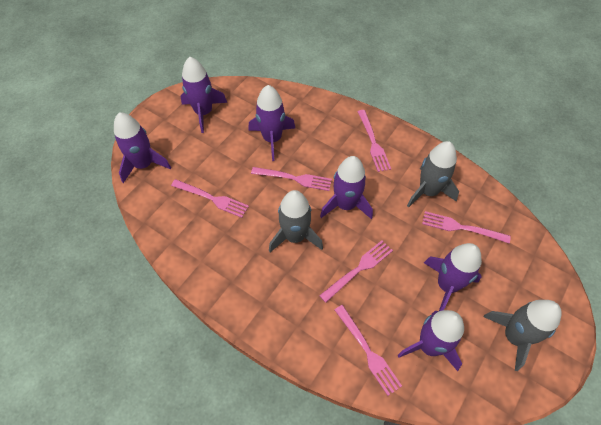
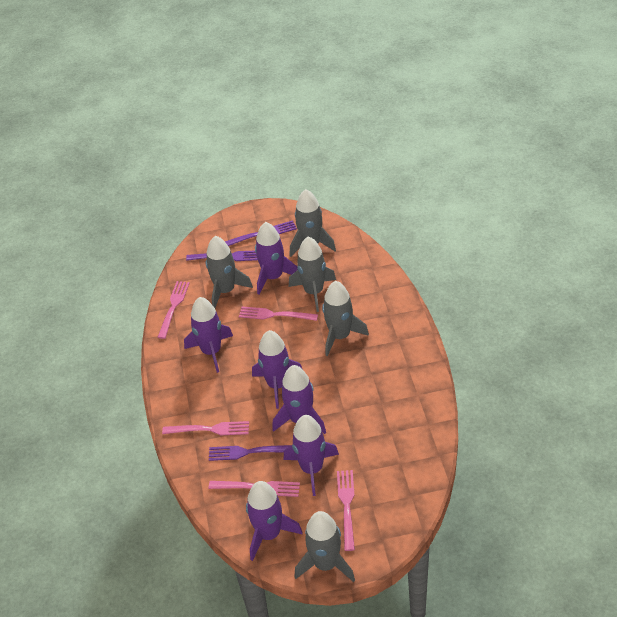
grey rocket: [269,190,323,252] [407,141,459,208] [483,300,562,371] = 3 -> [206,236,253,308] [289,236,336,312] [290,189,336,257] [294,511,355,582] [322,281,369,356] = 5
pink fork: [171,179,249,218] [251,167,332,191] [319,240,393,303] [335,305,402,396] [357,110,391,172] [422,211,511,243] = 6 -> [157,281,190,339] [162,421,249,435] [208,481,300,497] [239,307,318,321] [337,470,355,551] = 5
purple fork: none = 0 -> [186,250,258,261] [209,445,292,461] [225,220,297,246] = 3

